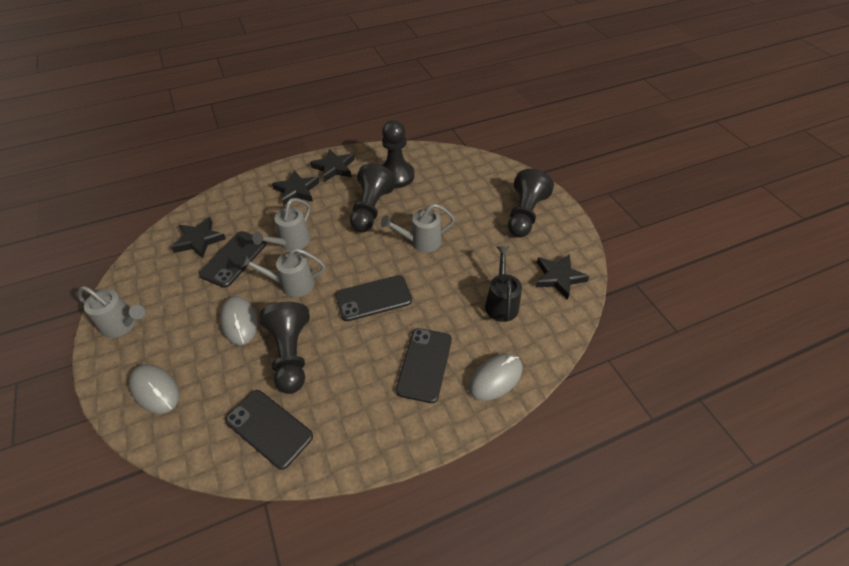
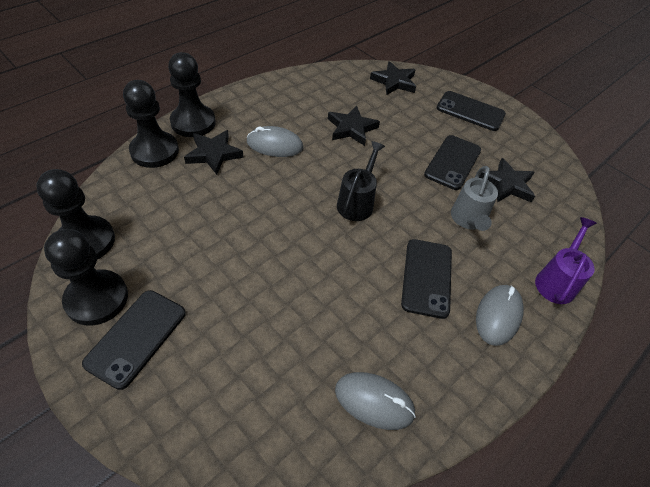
grey watering can: [77,286,145,338] [240,248,325,297] [252,198,311,250] [381,204,455,252] = 4 -> [451,166,498,231] = 1
purple watering can: none = 0 -> [535,217,597,304] = 1

